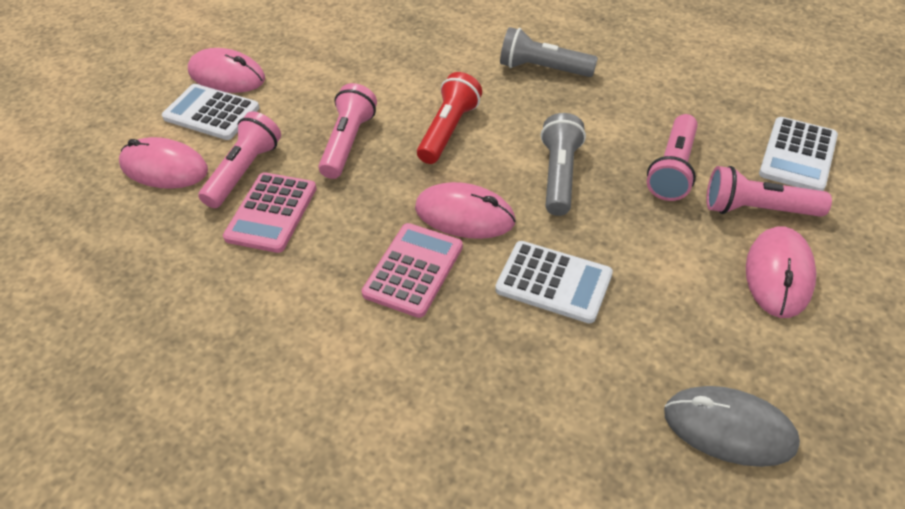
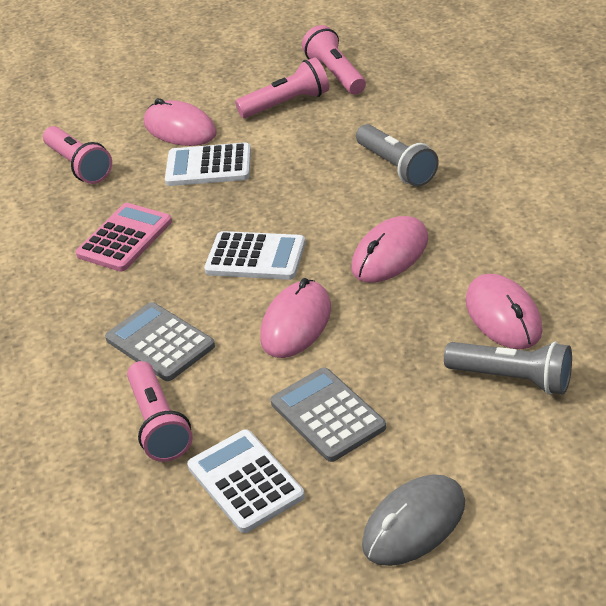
grey calculator: none = 0 -> [105,302,215,381] [271,368,386,462] = 2
pink calculator: [223,173,317,253] [361,223,463,318] = 2 -> [76,203,172,271] = 1
red flashlight: [417,72,482,164] = 1 -> none = 0

